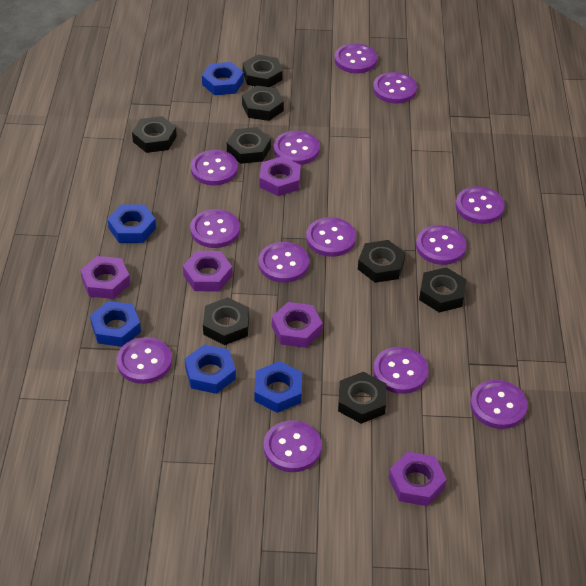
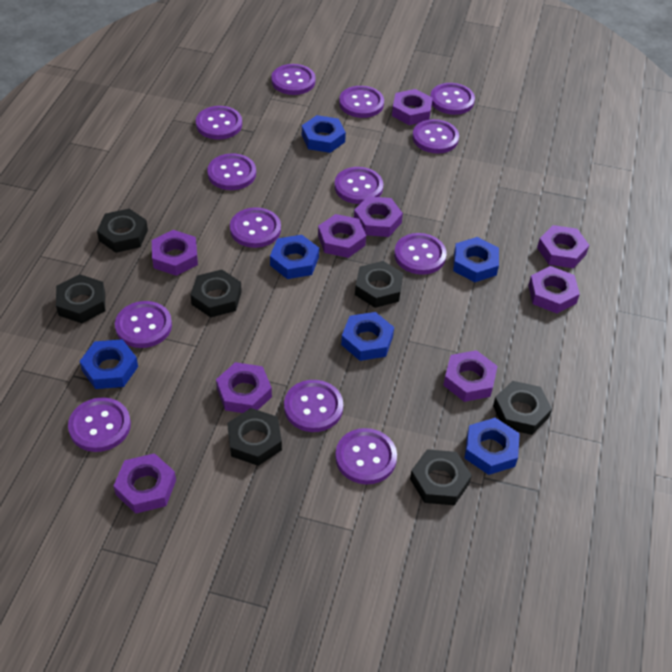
black nut: [132,116,177,153] [203,297,249,345] [227,127,271,164] [242,86,284,121] [243,54,283,87] [338,372,386,424] [358,240,406,283] [419,267,466,312] = 8 -> [56,274,105,323] [97,209,148,253] [190,270,242,318] [227,408,282,466] [355,261,403,308] [410,449,472,505] [493,381,552,435] = 7
blue nut: [90,301,141,347] [107,204,156,243] [185,345,236,394] [202,62,244,95] [255,361,302,413] = 5 -> [79,339,138,389] [270,235,319,279] [302,115,346,153] [341,312,394,361] [453,237,499,282] [465,418,520,475] = 6
purple nut: [80,256,130,299] [183,251,233,292] [259,156,301,196] [272,302,323,348] [389,452,447,506] = 5 -> [114,453,176,514] [152,230,198,276] [216,362,272,413] [318,214,366,258] [354,196,403,237] [392,89,433,125] [443,350,498,402] [528,266,580,314] [537,225,589,268] = 9

